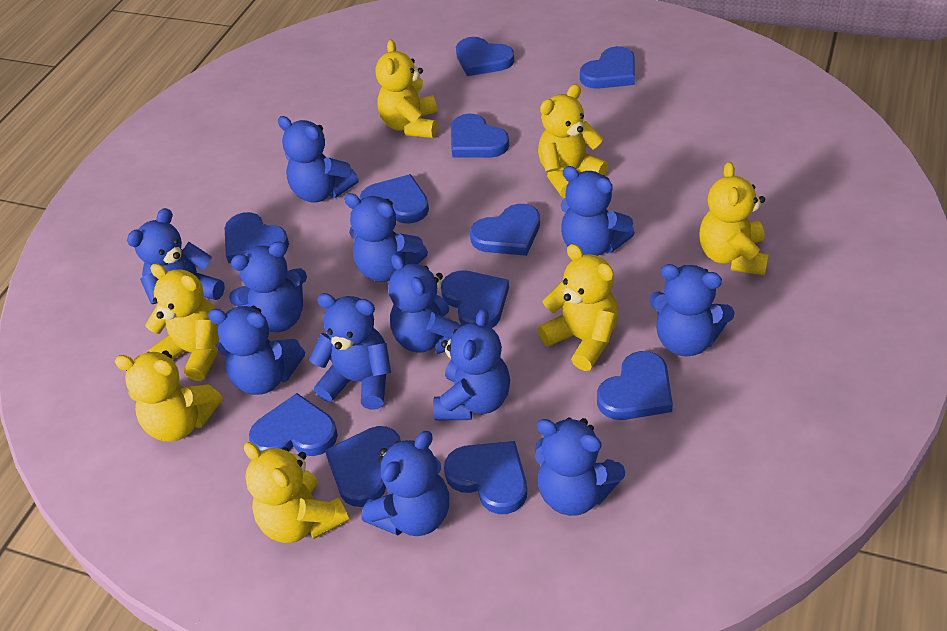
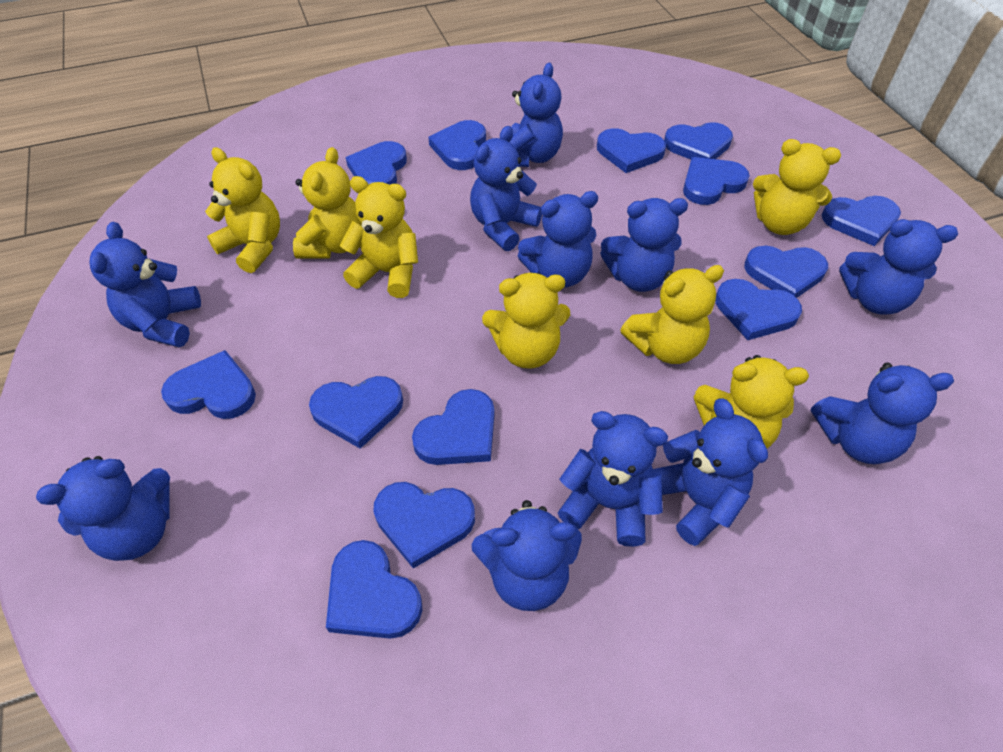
blue heart: [225,212,289,263] [249,393,338,456] [325,426,401,507] [360,174,429,224] [441,271,509,328] [444,441,527,514] [451,114,509,158] [456,37,514,76] [470,204,540,256] [580,46,635,89] [597,351,673,420] = 11 -> [161,350,256,419] [309,376,403,449] [326,540,423,639] [346,141,407,185] [373,482,475,569] [412,389,494,465] [428,120,486,170] [597,128,666,173] [664,122,733,160] [683,157,750,205] [715,279,802,340] [744,246,828,298] [822,196,901,246] = 13
blue teddy bear: [127,208,225,304] [208,306,305,395] [229,241,307,332] [278,116,359,202] [309,293,391,410] [344,193,428,282] [361,431,449,536] [388,254,466,354] [433,308,510,420] [535,418,625,516] [561,166,635,256] [649,264,735,356] = 12 -> [36,456,170,561] [89,222,201,347] [470,126,542,251] [472,500,582,611] [510,63,563,167] [518,191,598,288] [558,411,668,547] [600,198,688,292] [653,398,768,546] [811,362,954,464] [839,219,958,315] = 11

